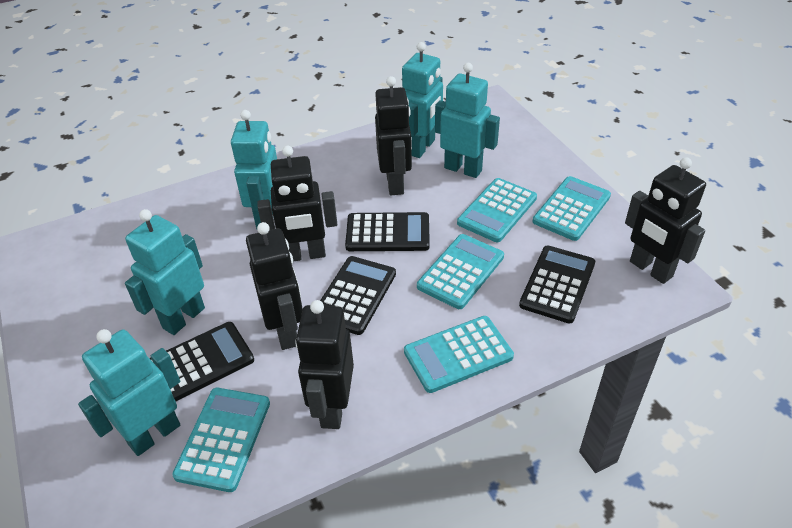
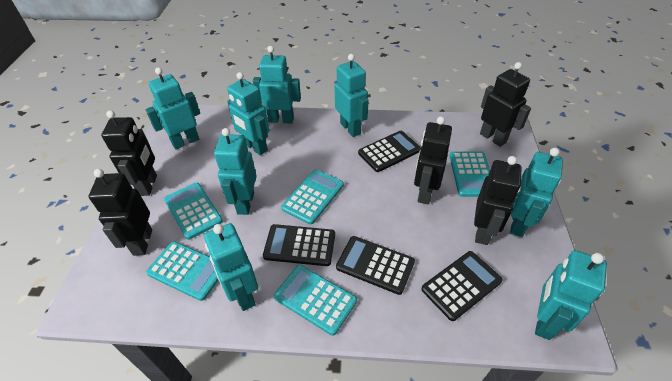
turquoise robot: [78,329,180,456] [125,209,205,335] [231,110,277,229] [402,42,443,158] [435,63,500,178] = 5 -> [145,67,200,149] [204,223,258,311] [214,128,257,215] [227,72,269,155] [253,46,301,124] [335,54,369,137] [510,148,563,237] [535,250,607,340] = 8

